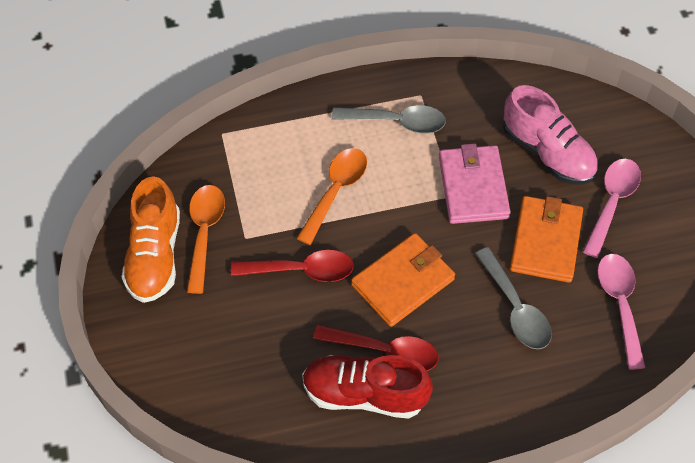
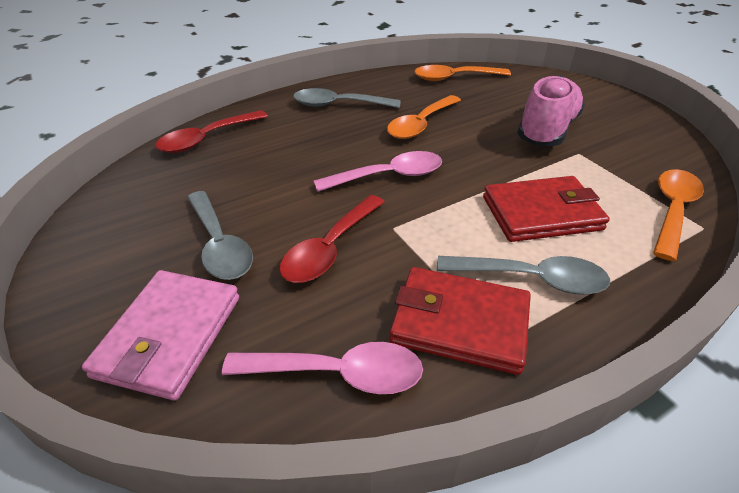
grey spoon: [332,105,446,133] [475,247,552,349] = 2 -> [187,191,253,280] [293,88,400,108] [437,256,610,295] = 3
orange shoe: [122,176,180,303] = 1 -> none = 0
orange spoon: [187,185,225,294] [296,148,367,245] = 2 -> [387,95,461,139] [415,65,511,81] [653,169,704,261] = 3
orange wallet: [351,233,455,327] [510,196,583,283] = 2 -> none = 0
red shoe: [302,355,433,419] = 1 -> none = 0
red wallet: none = 0 -> [390,267,531,375] [483,176,610,242] = 2

